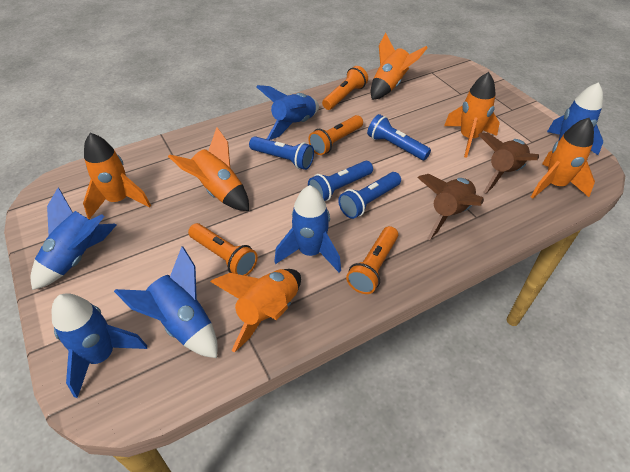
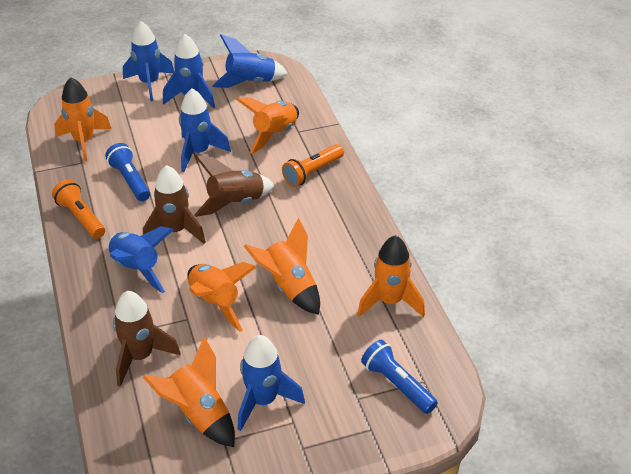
blue flashlight: [249,136,314,170] [308,161,373,201] [338,172,401,219] [367,114,431,160] = 4 -> [105,143,150,201] [361,340,438,414] = 2
brown rocket: [417,174,484,240] [478,133,539,193] = 2 -> [113,291,181,387] [143,165,206,244] [194,155,275,217] = 3
orange flashlight: [188,223,258,276] [308,115,363,155] [322,66,368,110] [346,226,398,294] = 4 -> [52,180,105,239] [282,144,344,187] = 2

